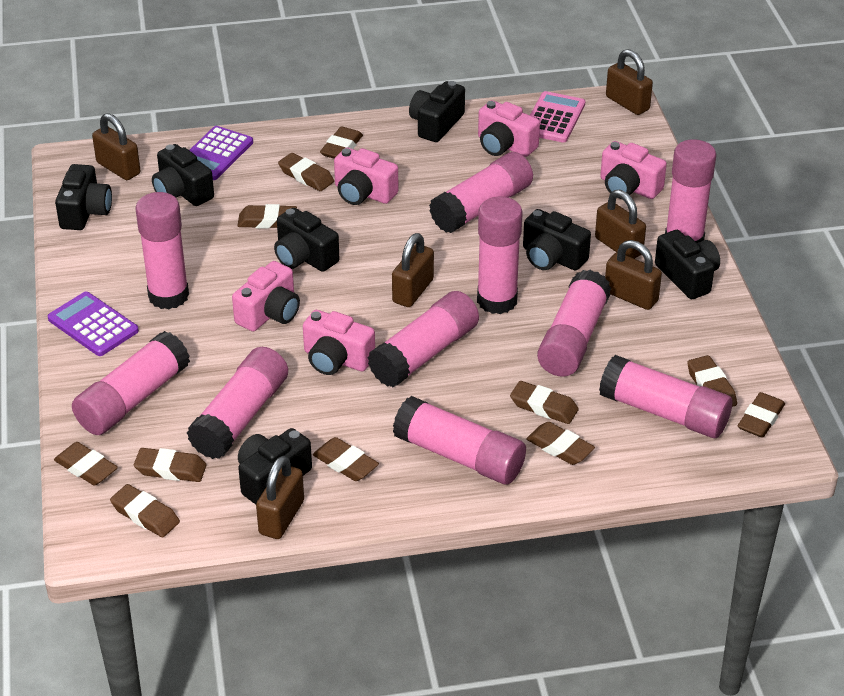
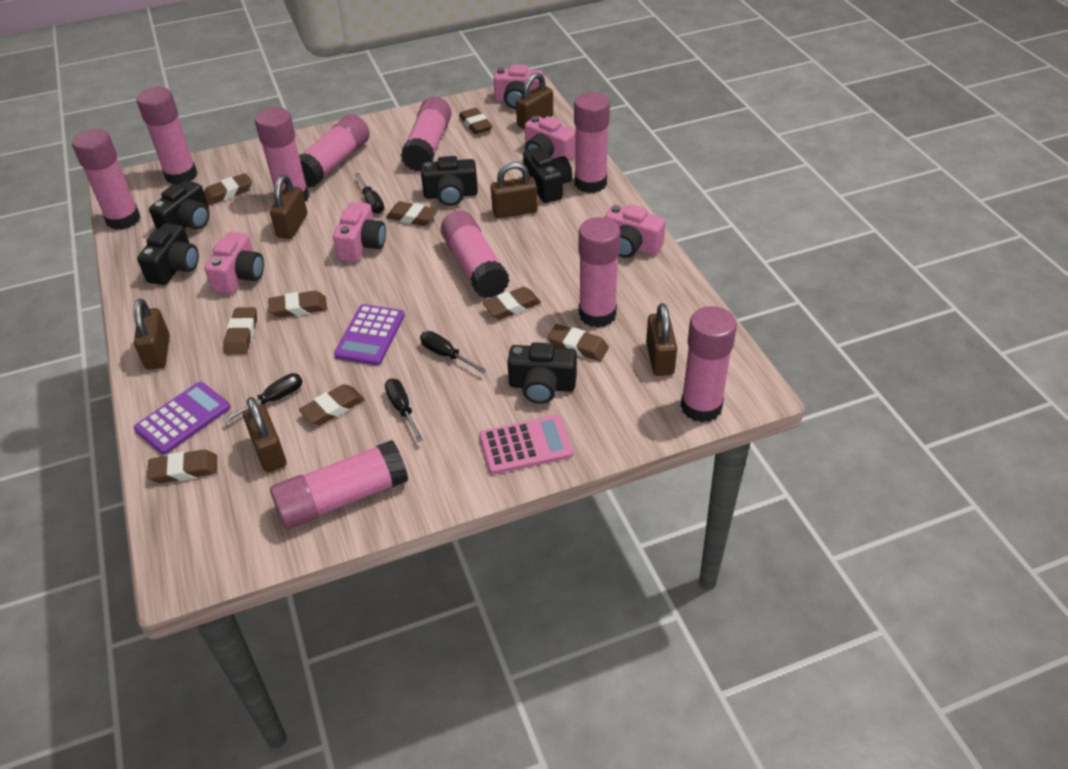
black camera: [55,164,112,230] [152,144,214,206] [238,428,312,504] [274,208,340,272] [409,81,465,142] [523,209,591,270] [655,230,720,299] = 7 -> [137,223,199,285] [149,180,210,230] [421,156,478,206] [507,342,577,404] [523,147,572,203] = 5
black screwdriver: none = 0 -> [223,373,303,423] [355,173,384,214] [385,379,423,442] [420,331,487,373] = 4
brown eraser: [54,442,118,486] [110,484,180,537] [134,448,207,482] [237,204,297,229] [278,153,334,191] [313,437,379,481] [320,127,363,159] [510,381,579,424] [526,422,595,465] [687,355,737,407] [738,392,785,438] = 11 -> [147,449,217,483] [204,173,252,205] [224,307,257,354] [268,291,327,318] [299,384,365,425] [386,201,438,226] [459,108,492,134] [483,287,541,319] [547,324,609,361] = 9

